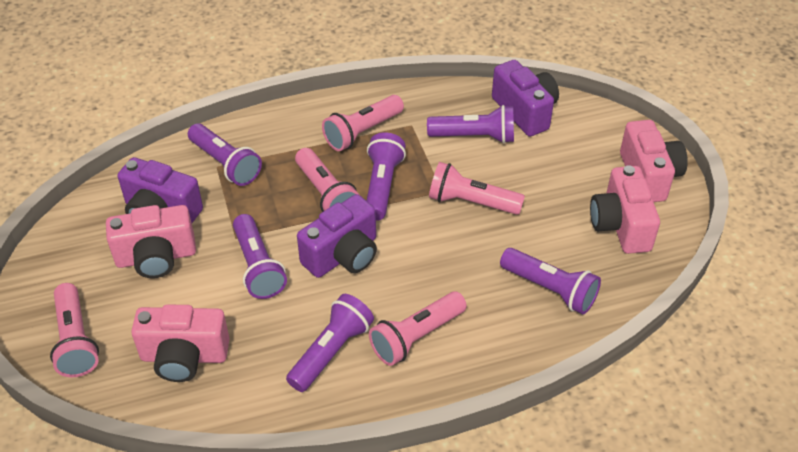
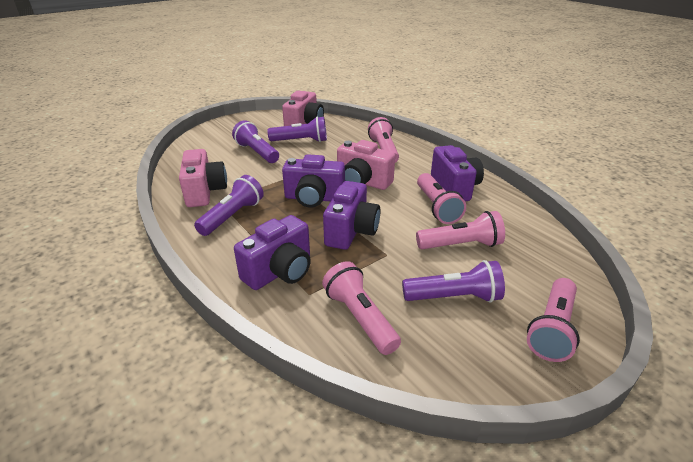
pink camera: [106,205,196,278] [131,304,230,382] [590,165,660,254] [620,120,688,202] = 4 -> [179,149,227,207] [282,90,324,126] [337,140,395,190] = 3
purple camera: [118,157,203,223] [297,194,377,278] [492,60,559,137] = 3 -> [234,215,311,290] [282,154,345,208] [323,181,381,250] [431,145,484,201] = 4
purple flashlight: [188,123,262,186] [233,214,287,299] [286,294,374,392] [367,132,406,221] [427,105,514,144] [500,248,601,314] = 6 -> [194,175,264,236] [232,120,279,163] [268,116,327,142] [402,260,505,302] = 4

